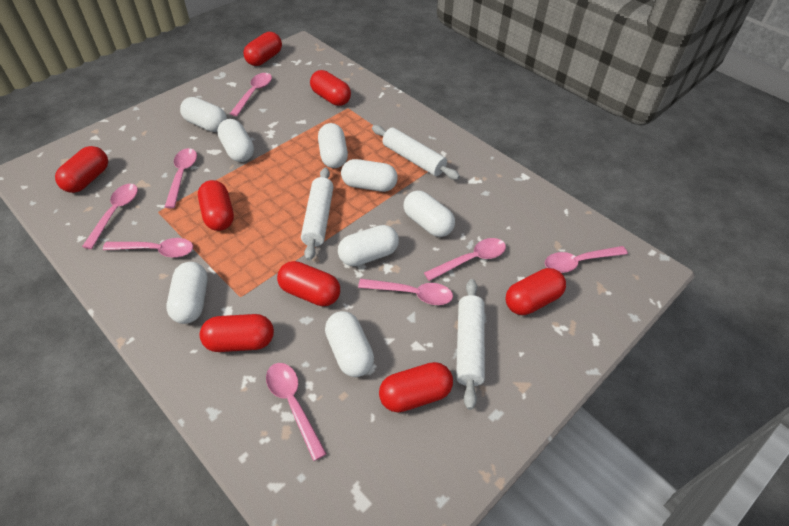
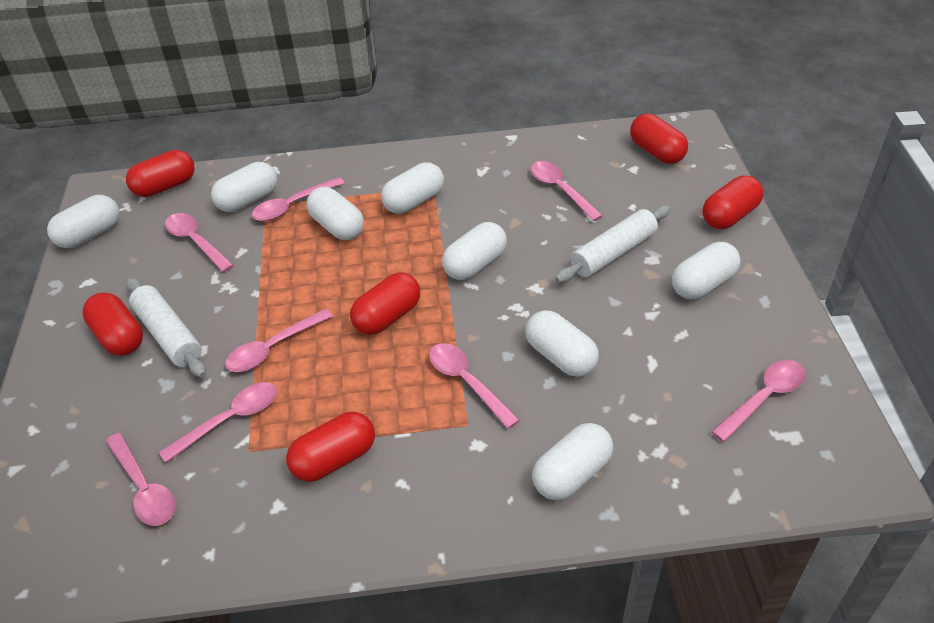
red capsule: [55,146,108,193] [198,180,234,231] [200,314,274,352] [243,32,282,66] [277,261,340,306] [310,70,351,106] [379,362,453,412] [505,268,566,315] = 8 -> [82,292,143,356] [126,150,195,197] [286,412,375,482] [350,272,420,335] [630,114,688,164] [702,176,764,229] = 6
white rolling pin: [301,167,334,261] [372,125,460,180] [456,279,485,410] = 3 -> [127,278,206,377] [555,205,670,283] = 2

